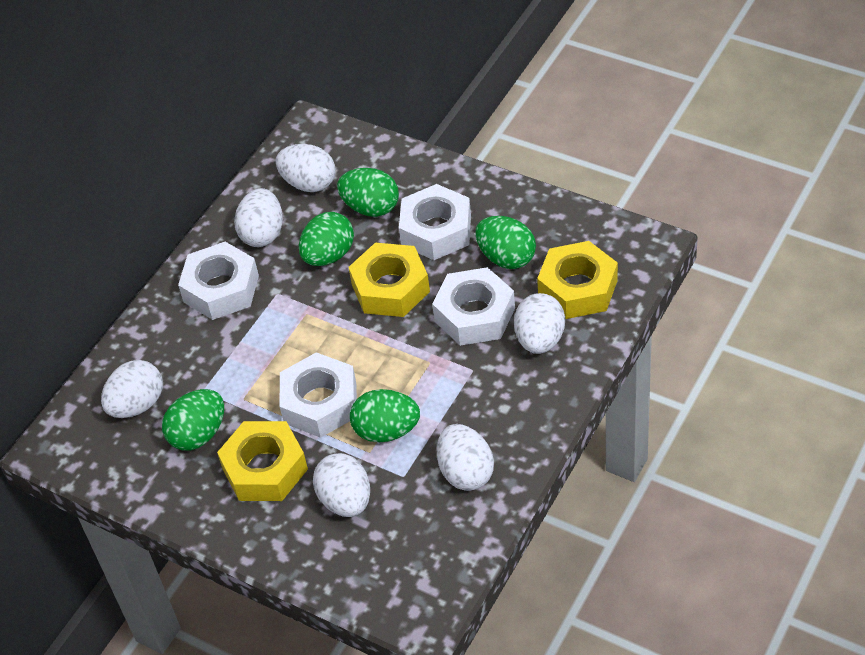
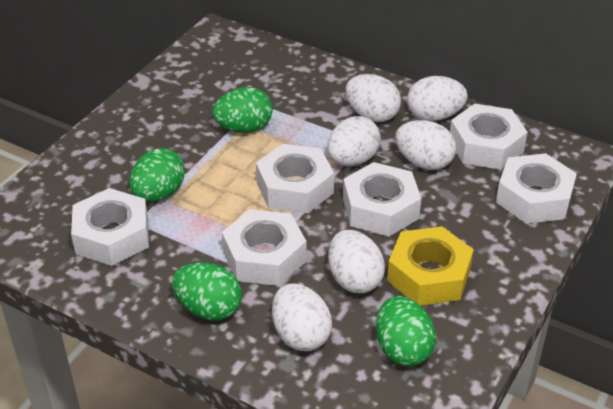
green egg: [162,389,224,451] [299,212,354,266] [337,168,399,217] [350,389,420,442] [475,216,536,269] = 5 -> [129,148,185,202] [172,262,242,321] [212,87,273,133] [376,296,436,367] = 4
white nut: [178,242,259,320] [279,352,357,438] [399,184,471,260] [432,267,515,346] = 4 -> [71,188,149,266] [222,209,306,286] [256,144,334,214] [343,162,421,237] [450,104,528,170] [496,153,577,224] = 6
yellow nut: [217,421,308,501] [348,243,430,317] [537,241,618,319] = 3 -> [387,226,474,306] = 1

